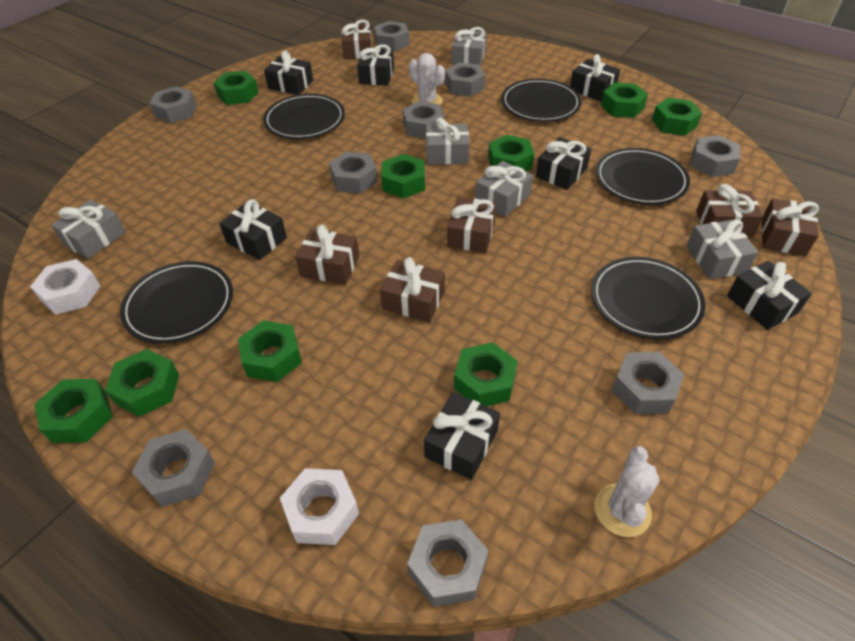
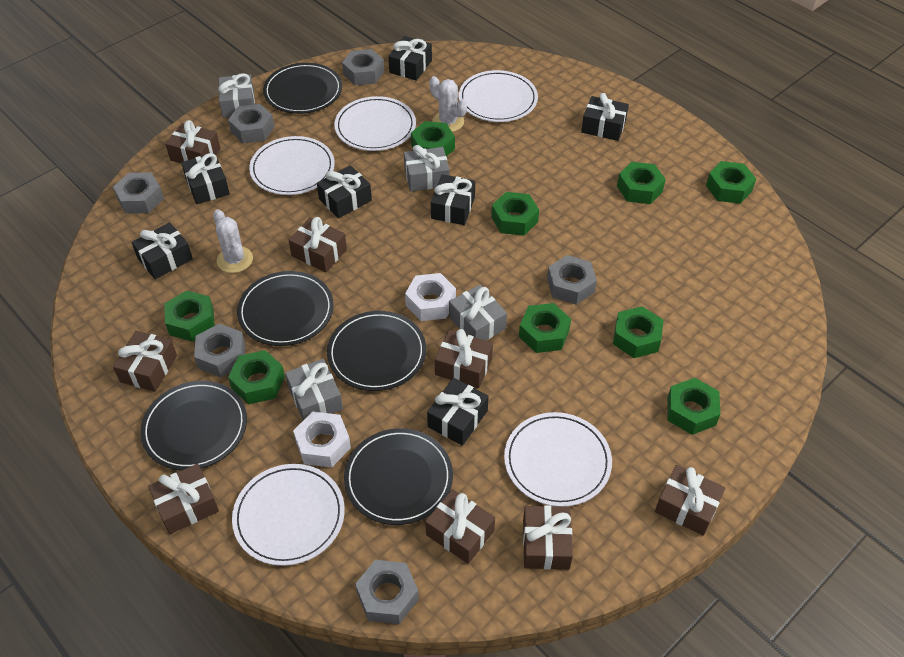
brown gift: [295,225,359,285] [341,20,372,59] [380,257,445,322] [447,197,497,253] [696,184,763,237] [762,198,819,256] = 6 -> [113,331,177,392] [148,464,219,534] [165,120,221,163] [289,217,347,272] [425,489,495,564] [435,329,493,388] [523,505,573,570] [655,465,725,536] = 8
grey gift: [51,199,126,259] [426,117,469,165] [452,27,487,66] [475,161,533,217] [686,220,758,279] = 5 -> [218,73,255,118] [285,359,343,420] [404,145,450,192] [449,285,507,341] = 4
grey nut: [132,429,215,507] [150,86,197,123] [329,152,378,194] [374,21,409,51] [403,101,445,139] [407,519,489,607] [445,63,486,97] [612,352,684,414] [690,135,741,177] = 9 -> [113,172,164,214] [194,323,245,377] [228,104,274,143] [342,49,384,85] [355,560,419,624] [547,255,597,305] = 6
white plate: none = 0 -> [232,464,345,566] [249,136,335,195] [334,96,416,151] [459,70,538,122] [504,412,612,507] = 5

